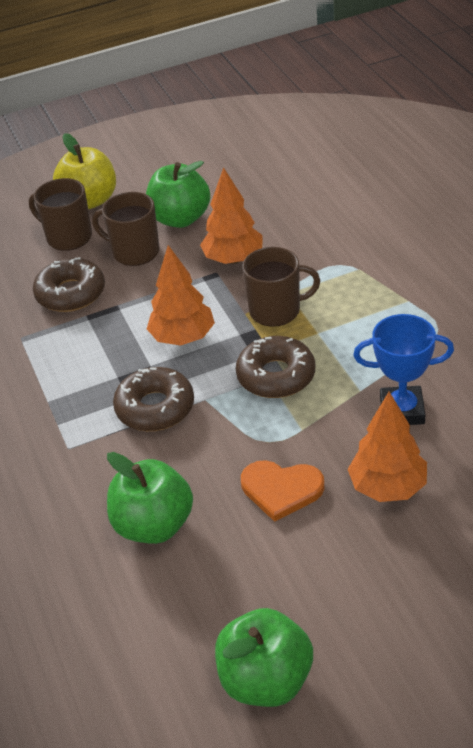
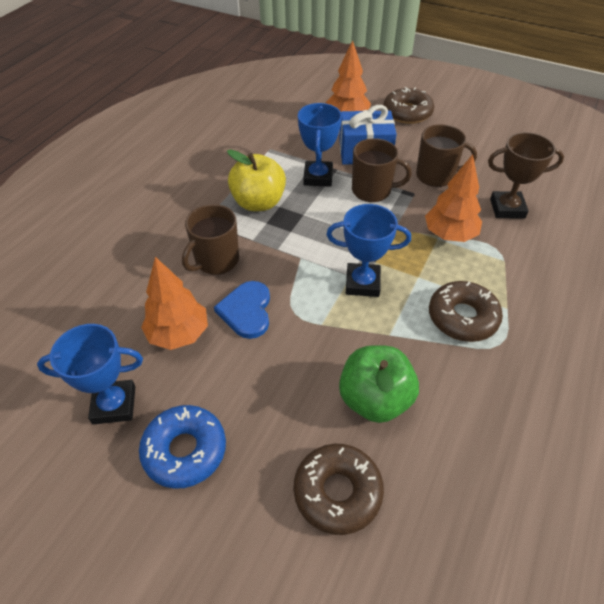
blue donut: none = 0 -> [139,405,226,489] = 1
blue gift: none = 0 -> [339,105,397,165] = 1
blue heart: none = 0 -> [214,281,270,339] = 1
blue trophy: [353,314,454,425] = 1 -> [37,324,143,424] [298,103,342,187] [326,204,411,297] = 3
brown trophy: none = 0 -> [488,132,564,219] = 1
green apple: [107,452,193,544] [146,161,210,228] [215,608,313,707] = 3 -> [339,345,419,423] = 1
orange heart: [241,460,325,522] = 1 -> none = 0

